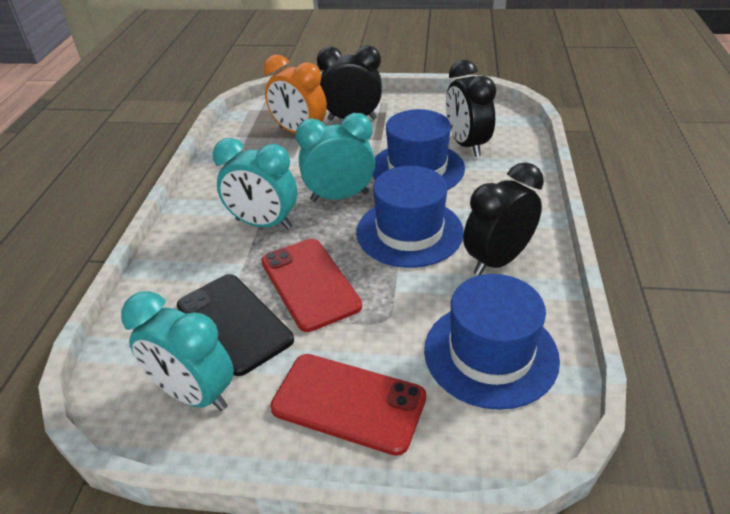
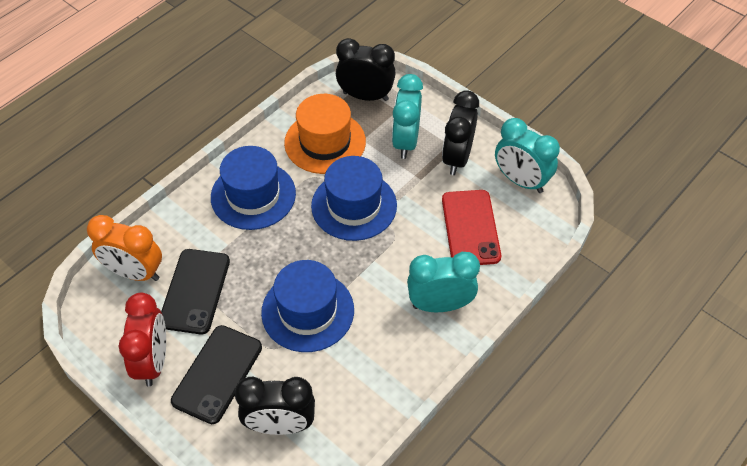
black phone: [177,274,294,376] = 1 -> [161,249,230,334] [171,325,262,424] = 2
orange hat: none = 0 -> [284,94,366,174] = 1
red clock: none = 0 -> [119,292,166,386] = 1
red phone: [261,239,362,332] [270,354,426,456] = 2 -> [442,190,501,265] = 1

